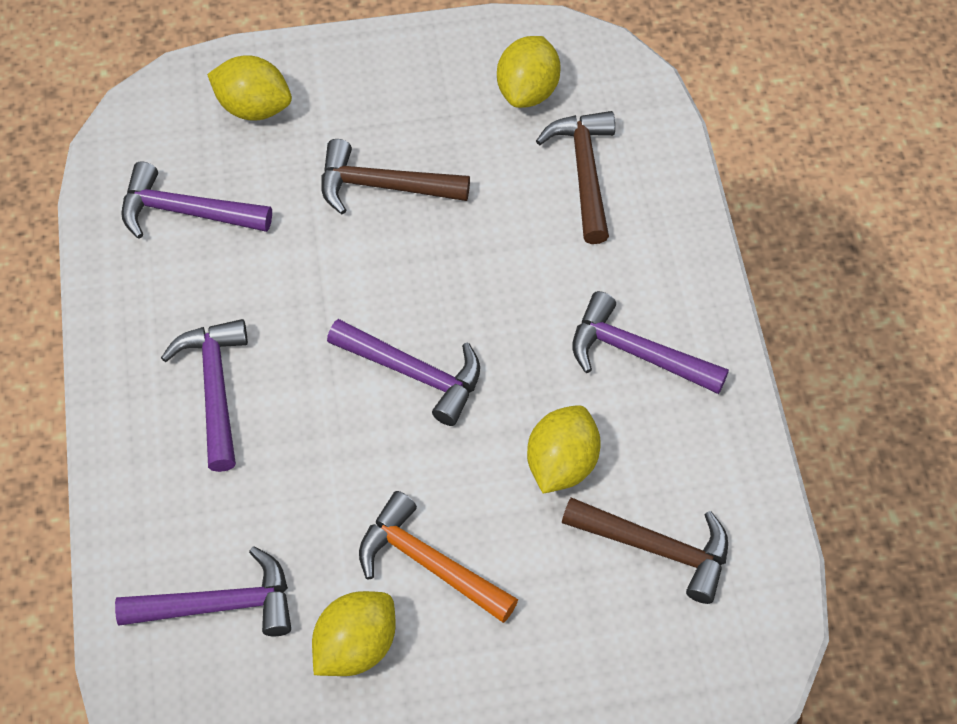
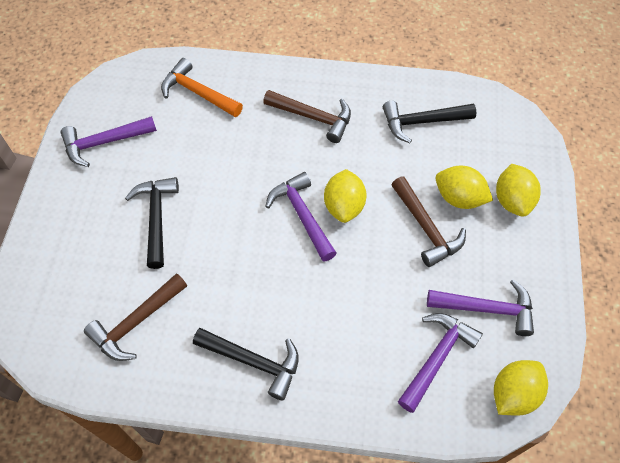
black hammer: none = 0 -> [125,177,179,269] [193,328,299,400] [383,101,476,143] = 3
purple hammer: [115,546,291,636] [121,161,272,239] [161,319,248,472] [327,319,480,426] [572,291,729,394] = 5 -> [60,116,157,167] [265,172,337,262] [398,313,483,413] [427,279,534,336] = 4

